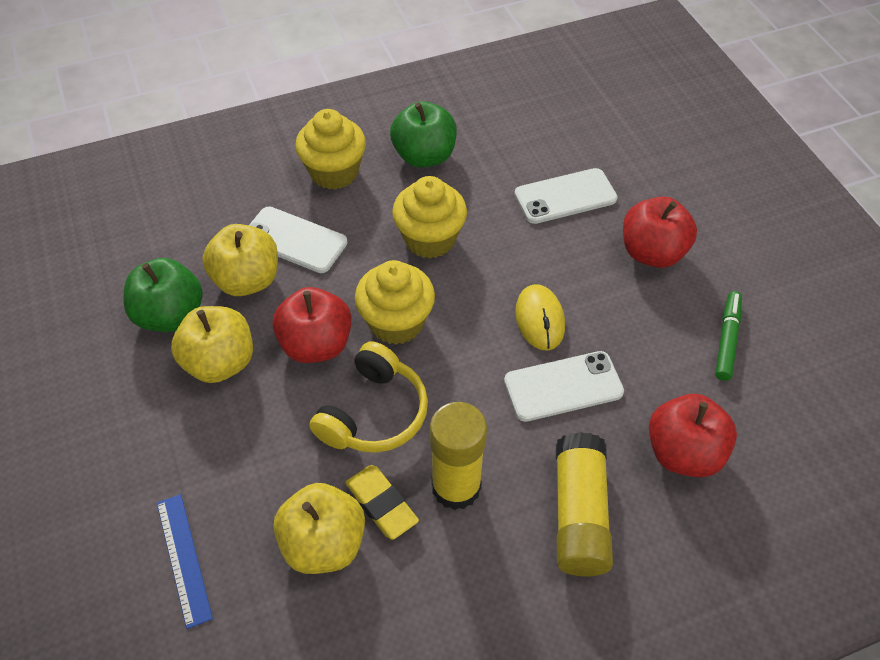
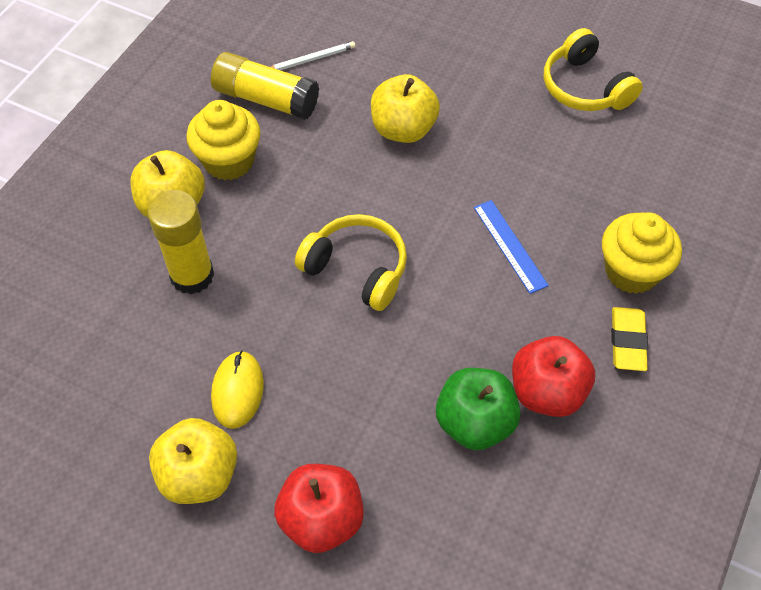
green apple: [123,258,203,332] [390,101,457,168] = 2 -> [436,368,521,450] = 1
green marker: [715,291,742,381] = 1 -> none = 0
red apple: [273,287,352,363] [623,197,697,268] [649,394,737,477] = 3 -> [274,464,364,553] [512,336,595,417] = 2
white pencil: none = 0 -> [271,41,356,70] = 1
white phone: [249,207,347,273] [504,351,624,422] [514,168,618,224] = 3 -> none = 0
yellow cupcake: [295,109,366,190] [355,260,435,345] [392,176,467,259] = 3 -> [186,100,261,180] [602,212,682,294] = 2
yellow headphones: [309,341,428,453] = 1 -> [295,214,407,311] [544,28,643,111] = 2

